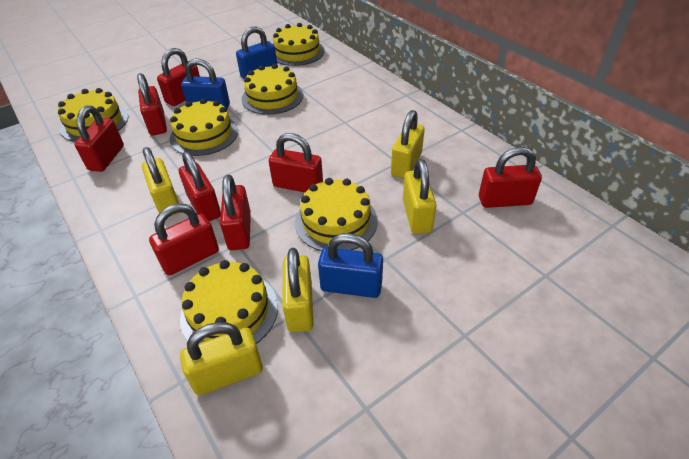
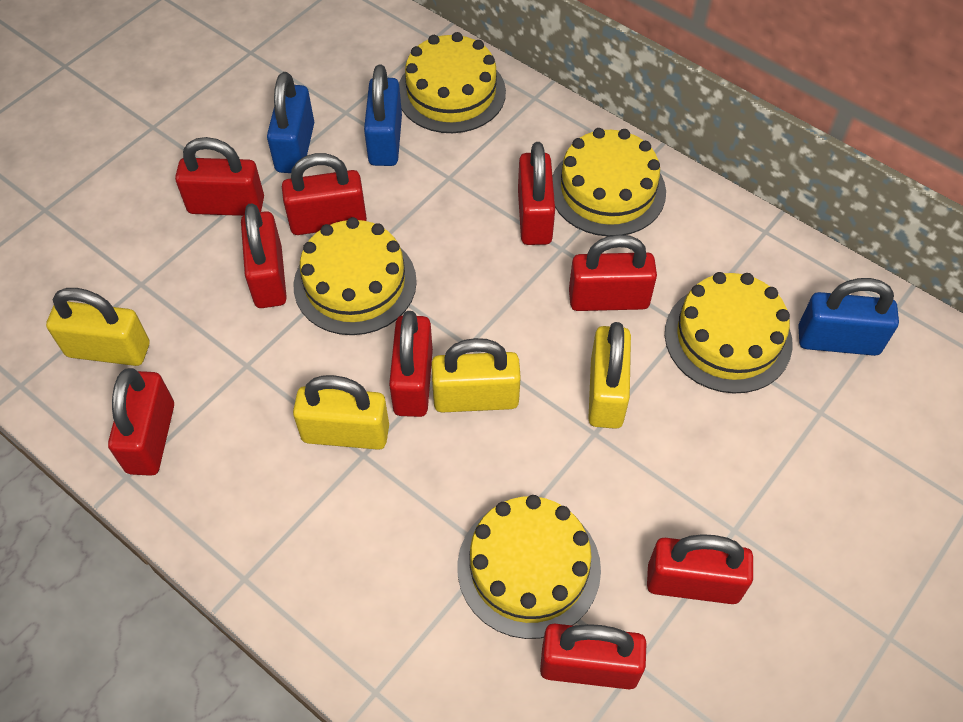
red padlock: [74,106,124,172] [137,73,167,135] [149,204,219,275] [157,48,200,106] [179,152,221,221] [220,175,251,250] [269,133,323,192] [479,147,542,208] = 8 -> [108,368,174,476] [175,137,264,216] [241,203,287,308] [282,153,367,235] [389,311,433,417] [518,142,555,245] [540,624,647,689] [569,234,657,311] [647,534,753,604] = 9
yellow cake: [58,88,128,142] [170,98,238,156] [180,260,278,344] [241,64,303,115] [273,23,324,66] [295,178,378,251] = 6 -> [294,217,417,335] [399,32,506,133] [457,495,601,639] [552,128,666,236] [665,272,793,394] = 5
yellow padlock: [142,147,180,217] [180,322,263,396] [282,248,313,332] [391,110,425,178] [403,159,436,234] = 5 -> [46,288,149,366] [293,375,389,450] [431,338,521,413] [588,322,631,429] = 4

